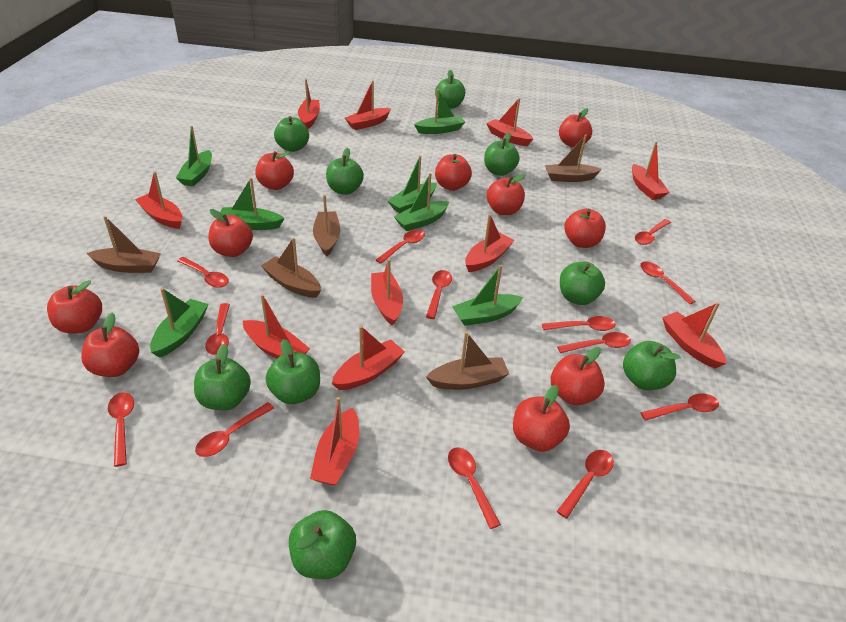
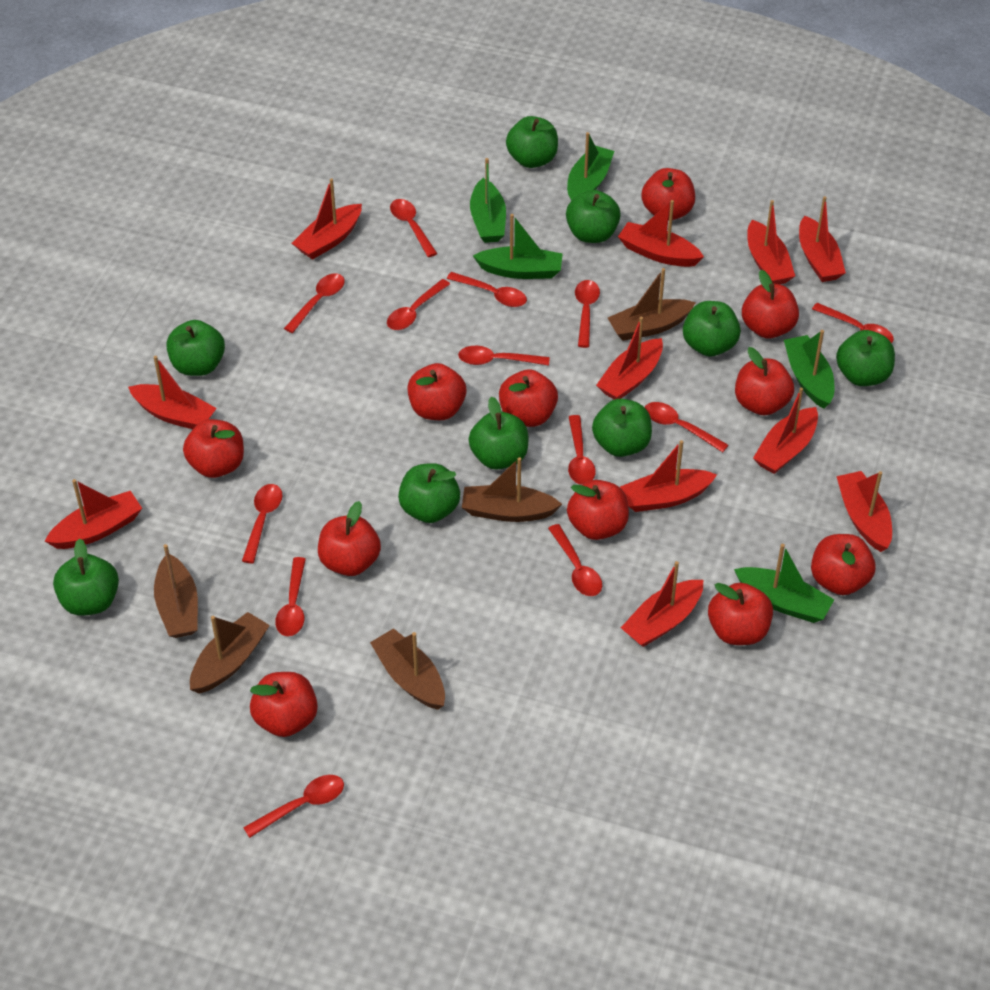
green boat: [150,288,208,358] [176,126,212,187] [220,177,285,230] [388,156,437,213] [394,173,449,231] [414,89,465,134] [452,265,523,326] = 7 -> [470,158,506,243] [473,214,563,279] [567,132,614,201] [734,544,835,623] [784,330,834,409] = 5
red apple: [47,280,102,333] [81,313,139,377] [209,209,253,257] [255,151,294,190] [435,154,472,191] [486,174,525,215] [513,385,570,452] [551,347,605,405] [559,108,592,147] [565,208,606,248] = 10 -> [183,419,244,478] [250,672,318,737] [318,501,381,576] [407,363,466,420] [499,369,558,427] [567,480,629,540] [641,168,695,221] [708,583,773,645] [735,347,794,416] [742,270,799,338] [811,534,876,595] = 11

